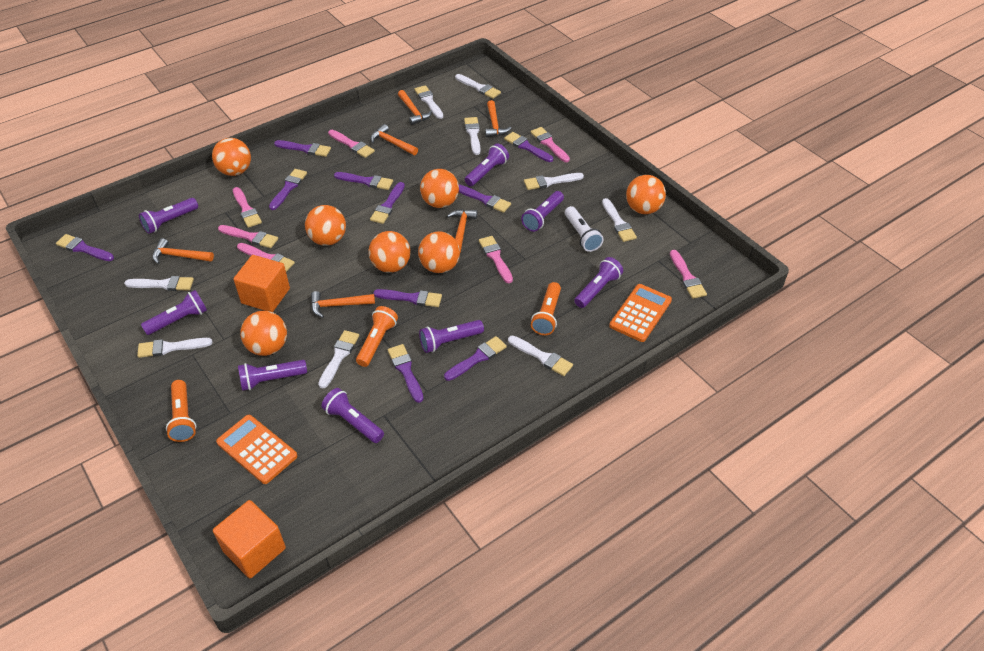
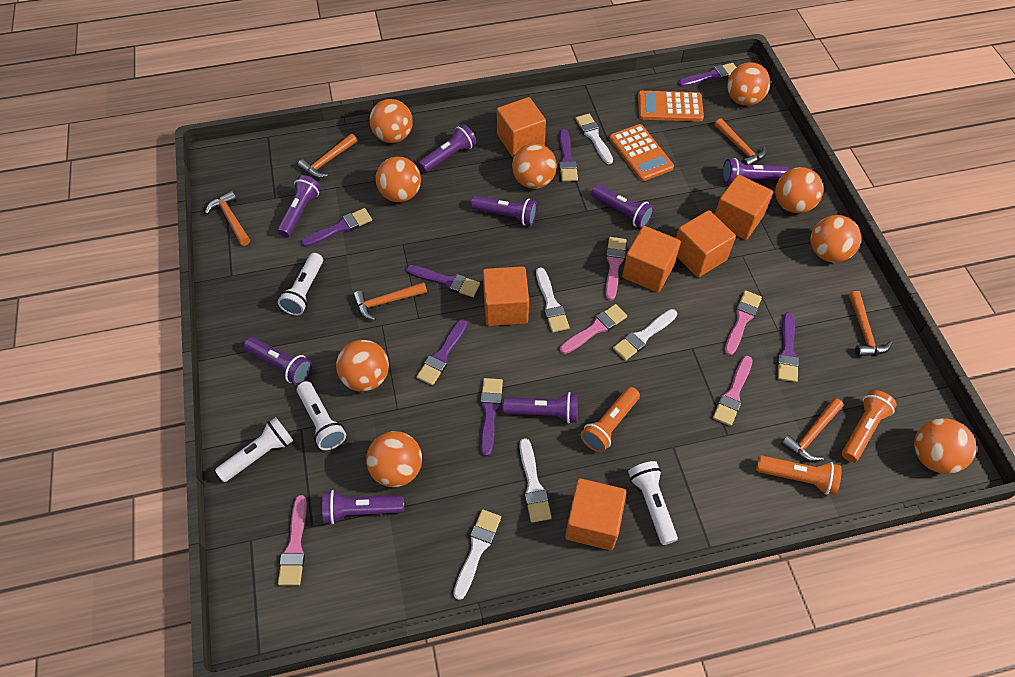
orange ball: [212,138,251,176] [240,311,287,356] [305,205,346,246] [369,231,410,273] [418,231,460,273] [420,169,459,208] [626,175,666,214] = 7 -> [336,340,389,392] [366,431,422,487] [370,99,413,143] [376,157,421,202] [512,143,557,189] [727,62,770,106] [775,167,823,213] [811,215,861,263] [914,418,976,474] = 9
orange cube: [213,500,286,578] [233,255,290,312] = 2 -> [483,266,529,326] [497,97,546,157] [565,478,627,550] [622,226,681,292] [676,210,736,277] [715,175,773,240] = 6
pink brush: [218,225,278,248] [233,187,262,228] [237,243,295,272] [328,130,375,158] [479,236,513,283] [531,127,570,162] [670,250,707,299] = 7 -> [278,495,307,585] [560,304,627,354] [605,237,626,301] [713,356,752,426] [724,290,762,356] = 5
purple brush: [56,234,114,261] [269,169,307,210] [274,140,331,157] [334,172,393,190] [370,182,405,224] [374,289,442,307] [388,344,424,403] [444,336,507,381] [459,185,511,213] [504,132,553,162] = 10 -> [301,208,372,247] [406,265,480,297] [416,319,467,386] [480,378,503,456] [559,129,578,181] [678,63,736,87] [777,312,799,382] = 7
white brush: [124,276,194,291] [137,338,212,358] [318,330,359,388] [414,85,443,119] [455,74,501,99] [464,117,481,155] [508,335,573,376] [524,173,584,190] [602,198,637,242] = 9 -> [453,509,501,600] [520,438,552,523] [536,267,570,333] [575,114,613,164] [613,309,677,361] = 5
white flashlight: [565,206,604,252] = 1 -> [215,417,293,482] [278,253,323,316] [297,381,346,450] [628,461,678,545] = 4

